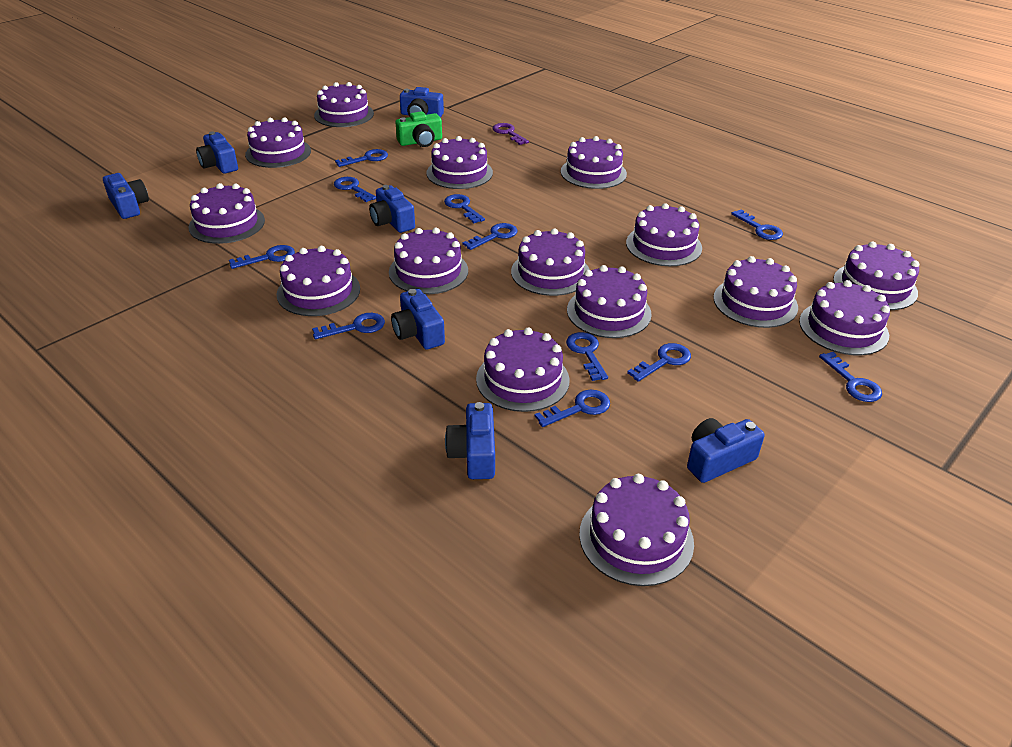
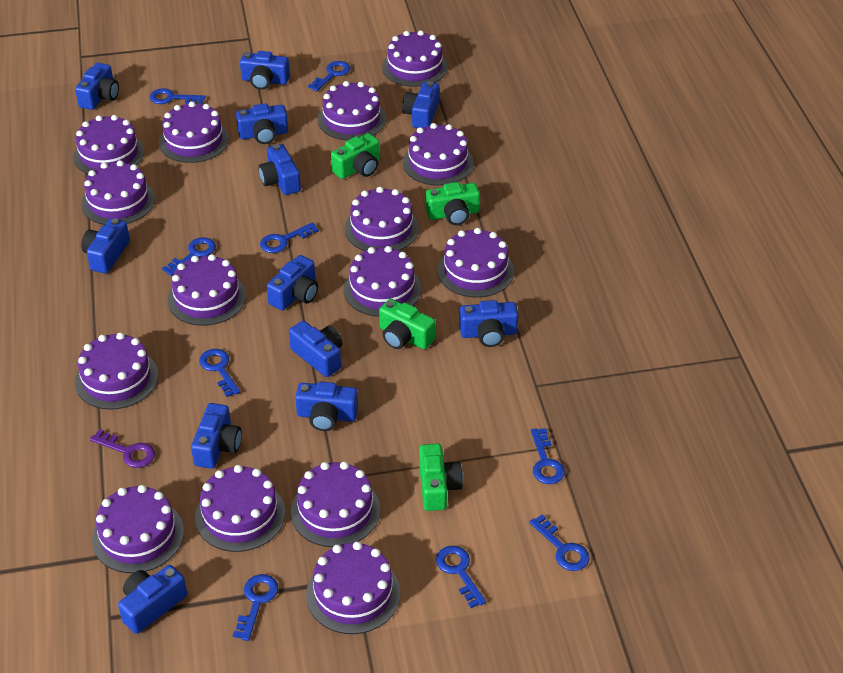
blue camera: [103,173,149,219] [196,131,238,174] [369,185,415,233] [391,289,445,349] [400,87,444,118] [445,402,495,479] [687,418,765,483] = 7 -> [75,63,119,110] [81,218,130,273] [118,565,187,634] [191,403,242,469] [236,103,288,144] [240,51,290,90] [258,144,301,195] [267,255,318,310] [289,321,343,377] [295,382,358,431] [402,81,440,128] [459,300,518,347] = 12
blue key: [229,245,295,269] [312,313,385,339] [334,177,376,202] [335,149,388,167] [444,194,485,223] [463,223,518,250] [535,390,610,427] [566,332,608,381] [627,343,691,382] [731,209,783,240] [819,352,882,402] = 11 -> [150,88,205,104] [162,237,216,276] [199,349,240,397] [233,574,279,641] [260,222,319,253] [308,61,351,91] [436,546,486,608] [529,514,590,571] [531,428,565,484] = 9
green camera: [396,111,442,147] = 1 -> [331,133,380,179] [379,299,436,349] [419,444,463,511] [426,182,480,225] = 4

